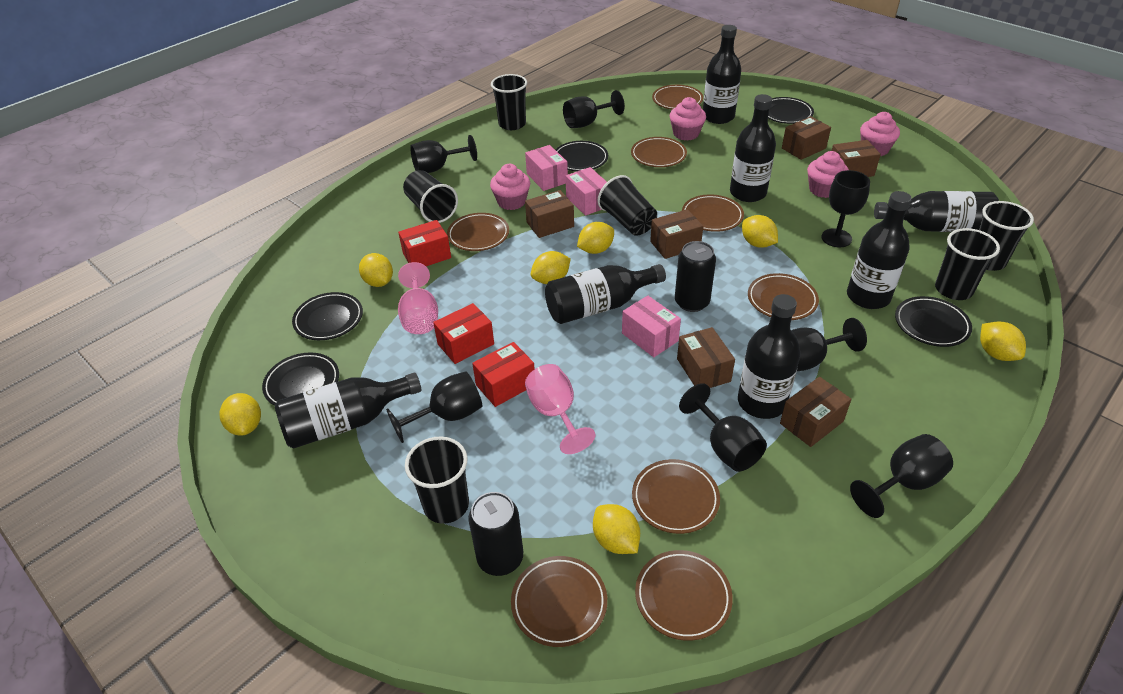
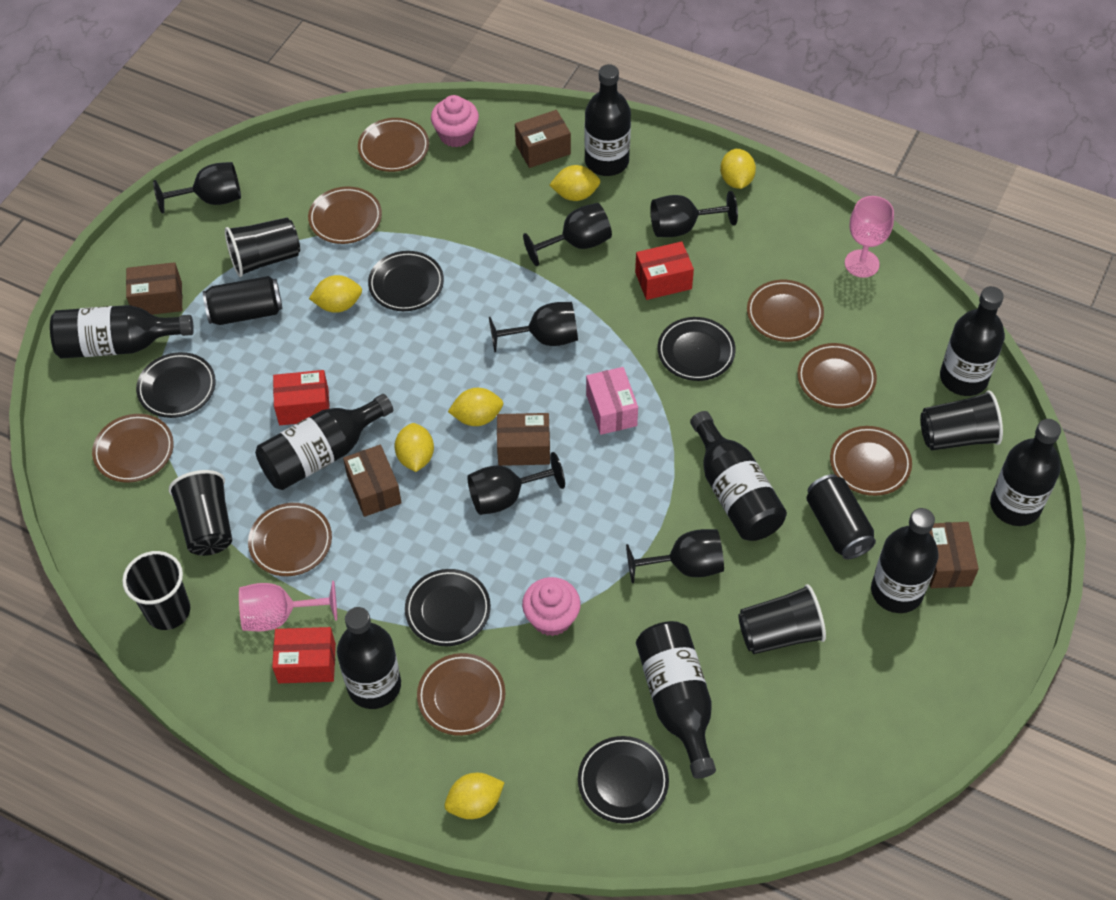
black bottle: [275,372,421,449] [545,264,666,324] [703,25,741,124] [730,94,776,202] [738,294,801,419] [847,191,912,309] [874,191,999,232] = 7 -> [50,305,194,359] [255,394,393,490] [337,607,401,709] [584,64,631,176] [636,621,716,779] [690,411,787,541] [871,508,939,613] [940,286,1005,396] [990,419,1061,526] = 9
black cup: [403,170,458,223] [405,436,469,524] [491,74,527,130] [597,175,657,236] [935,228,1000,300] [979,201,1034,271] = 6 -> [122,551,190,630] [169,470,232,556] [225,217,300,277] [738,584,826,654] [920,390,1003,450] = 5
black goblet: [386,371,482,443] [410,135,477,173] [563,90,625,128] [679,383,767,472] [791,318,867,371] [821,170,870,248] [850,434,953,518] = 7 -> [153,162,241,214] [468,452,565,515] [489,302,578,352] [523,203,612,266] [626,529,724,583] [650,191,738,237] = 6
brown box: [525,190,574,238] [650,209,703,259] [677,327,735,388] [780,377,852,447] [782,116,831,160] [832,140,881,177] = 6 -> [126,262,182,315] [343,445,402,517] [497,413,550,466] [515,110,571,168] [929,522,979,588] = 5
pink box: [525,145,568,191] [566,167,607,216] [622,295,681,357] = 3 -> [586,367,638,435] = 1
pink cupcake: [490,164,530,210] [670,97,706,141] [807,151,849,198] [860,112,900,156] = 4 -> [431,95,479,148] [522,577,581,636] = 2
yellow lemon: [220,393,261,436] [359,253,393,287] [531,251,571,284] [577,222,614,254] [593,504,640,554] [742,215,778,248] [980,322,1026,361] = 7 -> [309,275,362,313] [394,423,434,472] [445,773,505,819] [448,388,503,426] [550,165,600,201] [720,149,756,189] = 6

